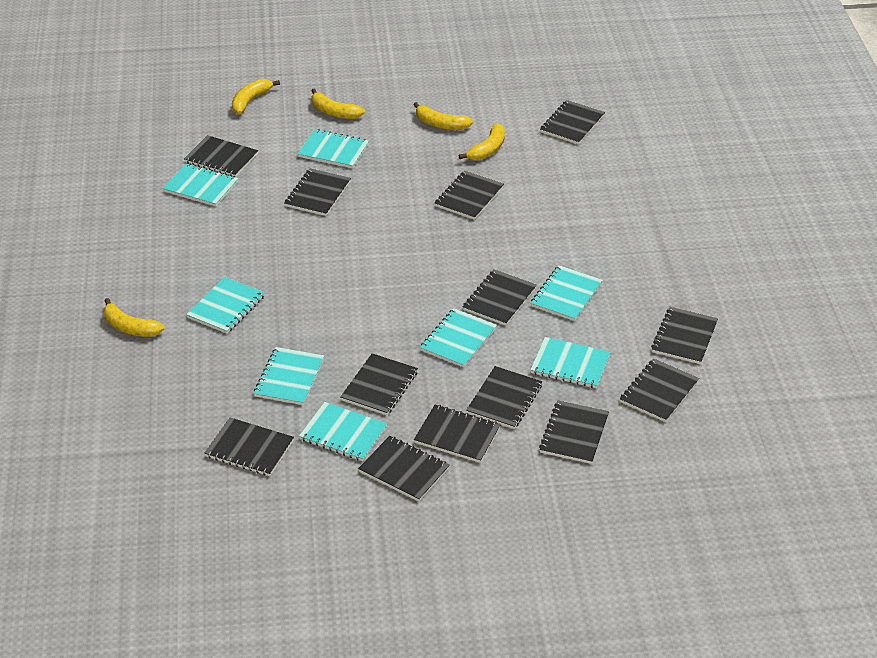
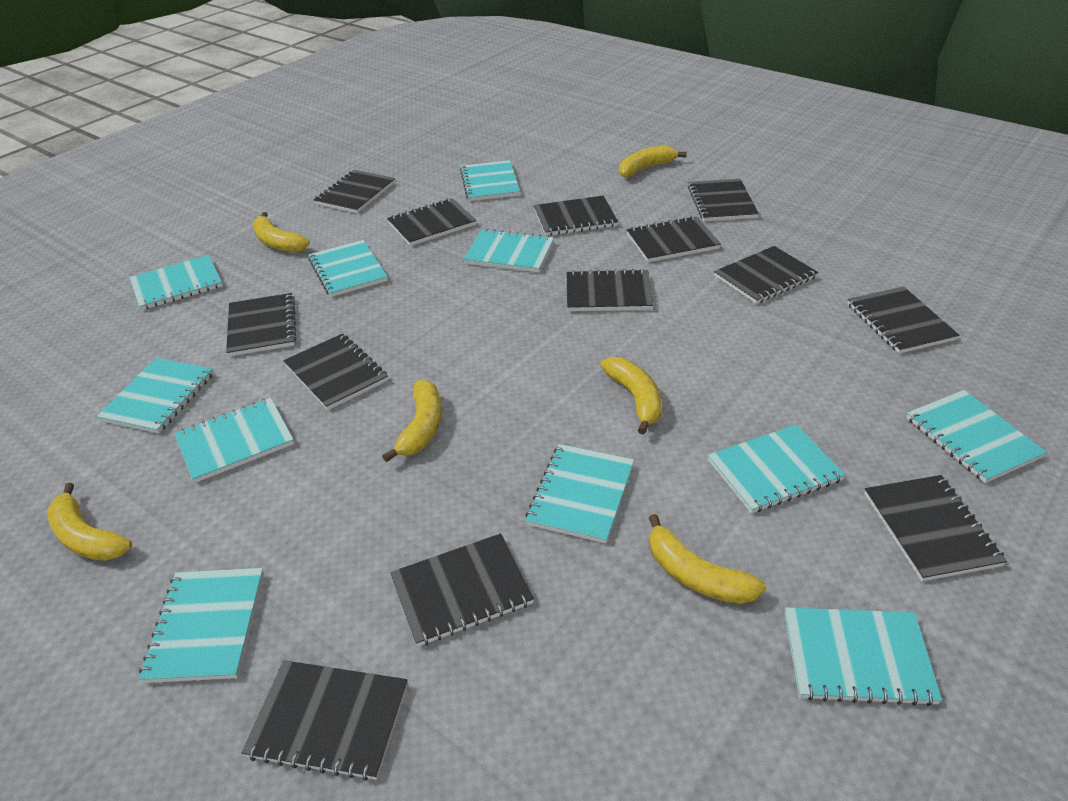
turquoise notebook: [163,164,238,206] [186,277,265,334] [254,347,324,405] [298,129,369,168] [299,402,388,461] [420,308,497,368] [530,337,611,388] [531,265,603,321] = 8 -> [97,358,214,433] [130,255,223,310] [139,568,264,683] [174,398,294,483] [308,240,388,297] [460,160,520,201] [463,229,554,272] [525,444,634,543] [708,424,845,513] [785,607,942,706] [906,390,1047,483] = 11
yellow banana: [104,298,165,337] [232,79,280,114] [311,89,365,119] [413,102,474,130] [459,123,505,160] = 5 -> [47,483,132,561] [253,212,310,252] [382,380,442,462] [600,357,662,435] [619,145,687,177] [649,514,766,604] = 6

